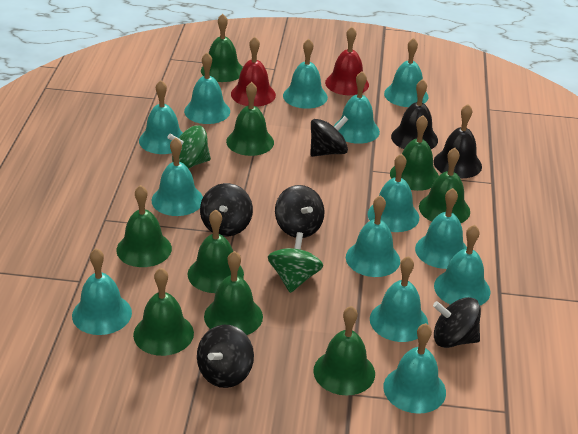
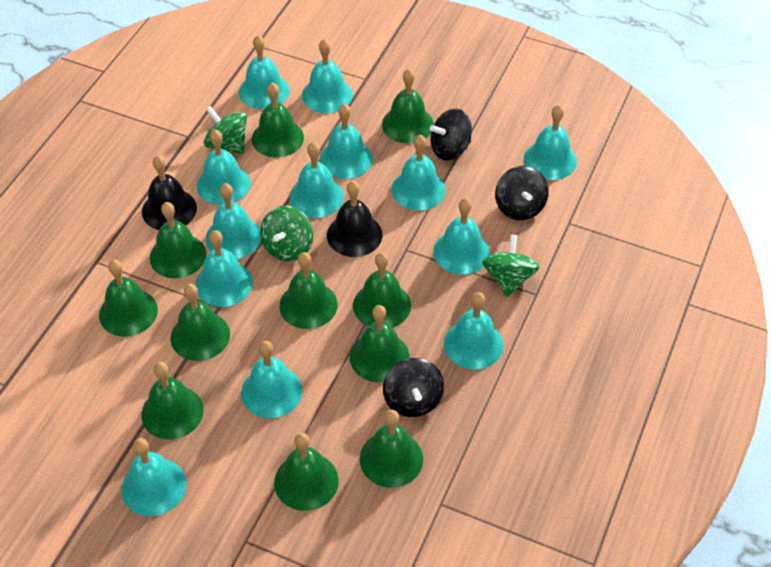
black spinning top: [197,325,254,388] [200,183,253,236] [275,185,325,238] [310,116,349,157] [433,297,481,348] = 5 -> [383,358,444,417] [430,109,472,160] [495,166,549,220] = 3
green bell: [116,185,172,267] [133,268,194,356] [188,210,244,293] [201,14,243,82] [204,251,263,335] [226,82,274,156] [313,306,375,396] [390,115,439,191] [419,148,470,223] = 9 -> [99,260,158,337] [141,362,204,440] [150,202,206,278] [171,284,230,361] [252,82,304,158] [274,433,339,511] [279,252,338,329] [350,305,410,382] [353,252,411,328] [360,410,423,488] [382,69,434,144] = 11
green spinning top: [167,125,211,169] [268,232,323,293] = 2 -> [204,106,247,154] [260,206,313,261] [482,234,540,297] = 3
red bell: [231,37,276,107] [325,27,369,95] = 2 -> none = 0

